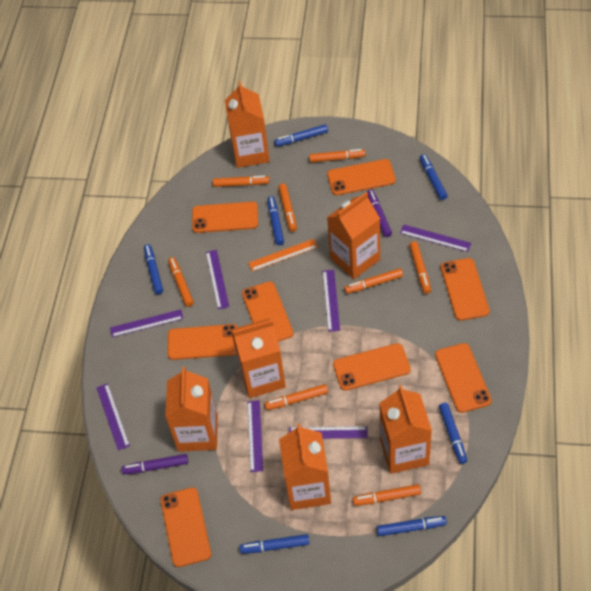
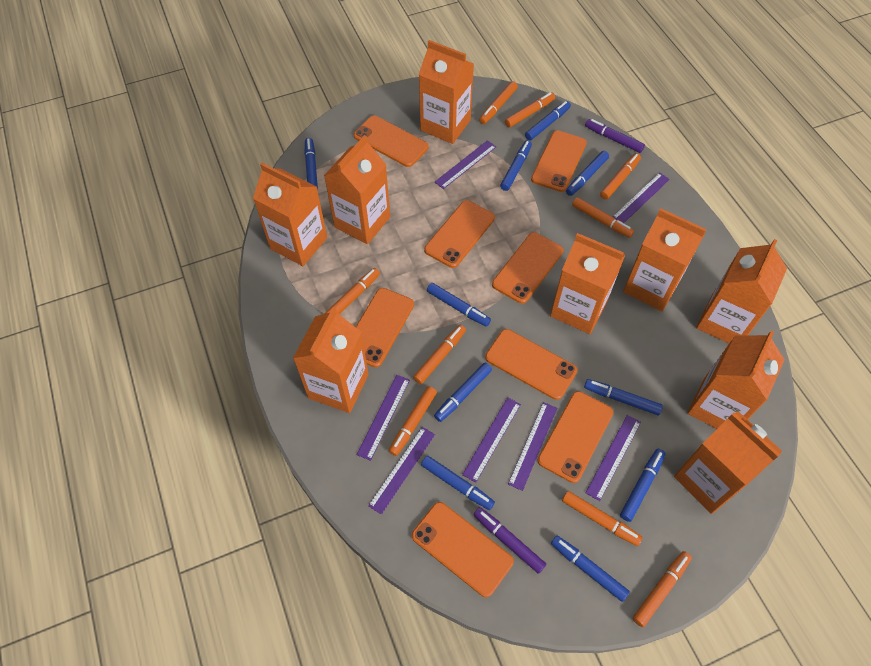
blue marker: [144,244,163,294] [240,534,310,554] [267,196,284,245] [274,124,328,147] [377,516,447,536] [419,154,447,200] [439,403,467,464] = 7 -> [305,138,318,189] [421,456,495,510] [427,283,491,327] [434,363,492,422] [500,140,532,191] [525,101,571,140] [551,536,630,602] [566,151,609,196] [584,379,663,415] [620,449,666,522] = 10
orange carton: [165,367,218,452] [225,81,270,168] [231,318,286,398] [279,423,331,510] [327,192,380,279] [379,385,432,474] = 6 -> [253,163,327,266] [293,307,369,413] [324,135,390,244] [419,40,474,144] [550,233,626,334] [623,208,706,312] [674,411,782,514] [687,331,785,429] [696,239,787,343] = 9
orange marker: [168,257,194,307] [213,176,269,187] [265,384,328,410] [278,184,297,232] [309,149,365,162] [344,268,403,294] [353,484,421,506] [409,242,431,294] = 8 -> [325,268,380,314] [389,386,437,456] [413,325,466,384] [479,81,518,124] [505,92,555,128] [562,491,643,546] [572,197,634,238] [600,153,641,199] [633,551,692,627] = 9
orange ruler: [248,239,318,272] = 1 -> none = 0

